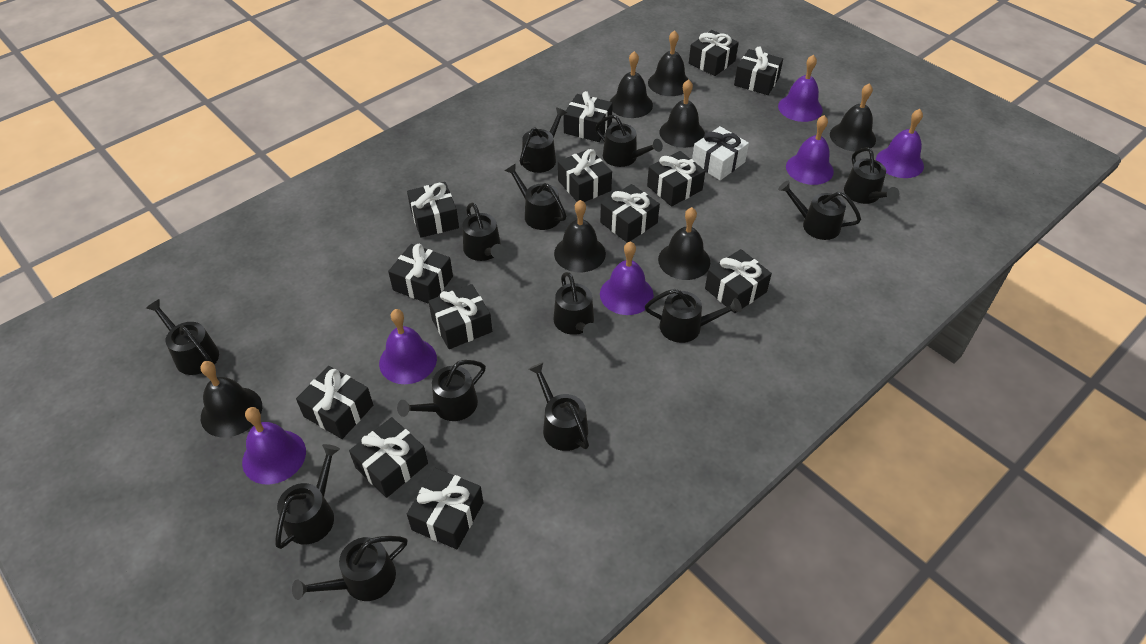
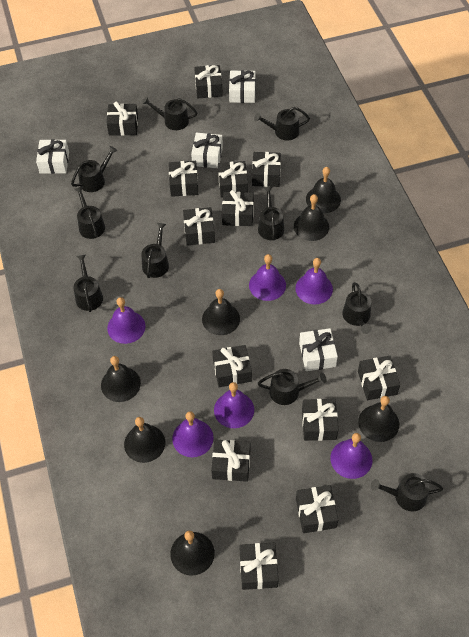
black watering can: [146,299,219,375] [275,444,340,549] [292,536,407,601] [397,360,486,421] [462,202,505,261] [505,163,567,230] [520,107,567,173] [529,362,589,451] [553,272,598,339] [595,115,663,167] [645,289,742,343] [778,180,861,240] [844,147,899,204] = 13 -> [71,146,117,192] [74,186,105,239] [74,255,103,312] [141,223,169,278] [142,97,197,130] [254,107,310,140] [258,187,284,240] [258,369,327,405] [342,282,372,334] [371,473,443,511] = 10
white gift: [692,126,749,180] = 1 -> [36,139,69,174] [191,133,223,168] [229,70,256,103] [299,328,338,371] = 4

